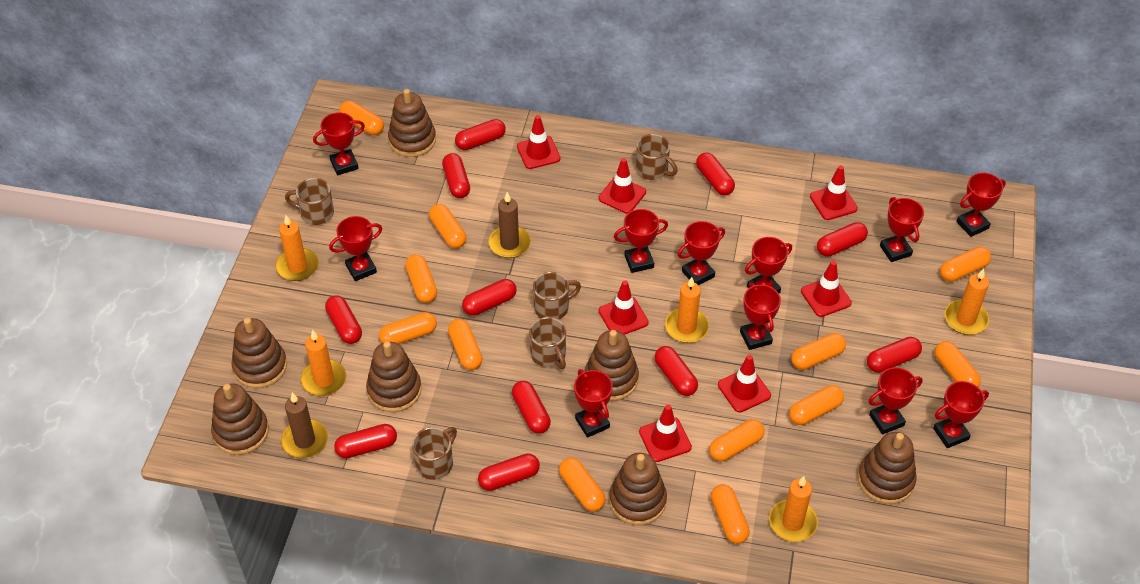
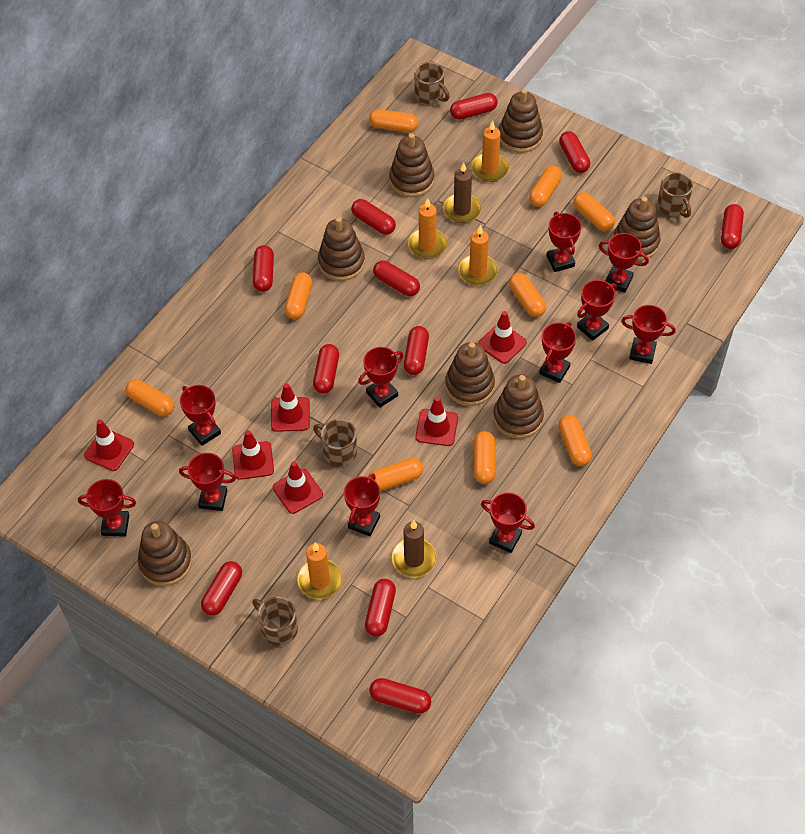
brown mug: [285,178,334,225] [412,427,457,480] [529,317,566,369] [533,272,581,320] [636,134,678,180] = 5 -> [252,596,298,646] [313,419,357,466] [414,62,450,104] [657,172,693,218] = 4
orange candle: [276,215,319,281] [301,330,346,396] [665,277,709,343] [769,476,818,542] [945,268,989,335] = 5 -> [297,543,342,599] [408,198,447,259] [458,225,498,286] [471,121,509,182] = 4
orange capsule: [339,101,384,135] [379,312,437,344] [405,254,437,303] [429,204,466,248] [448,319,483,370] [559,458,606,511] [709,419,765,462] [711,484,750,544] [789,385,844,425] [791,333,846,370] [934,341,981,387] [940,247,991,282] = 12 -> [125,379,174,416] [285,272,312,319] [368,458,423,491] [369,109,418,132] [474,431,496,484] [509,273,546,317] [529,166,562,207] [558,415,592,466] [573,192,615,231] = 9
red traffic cone: [517,115,560,169] [599,158,646,214] [599,280,649,335] [639,405,692,462] [718,355,771,412] [801,261,852,317] [810,165,858,220] = 7 -> [84,419,134,471] [232,430,274,480] [271,383,310,432] [273,461,323,514] [415,397,458,446] [478,311,527,364] = 6

